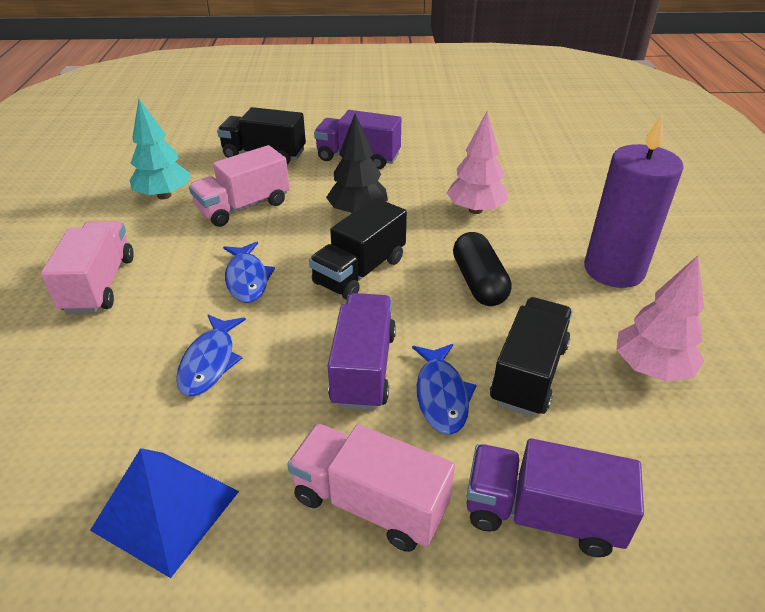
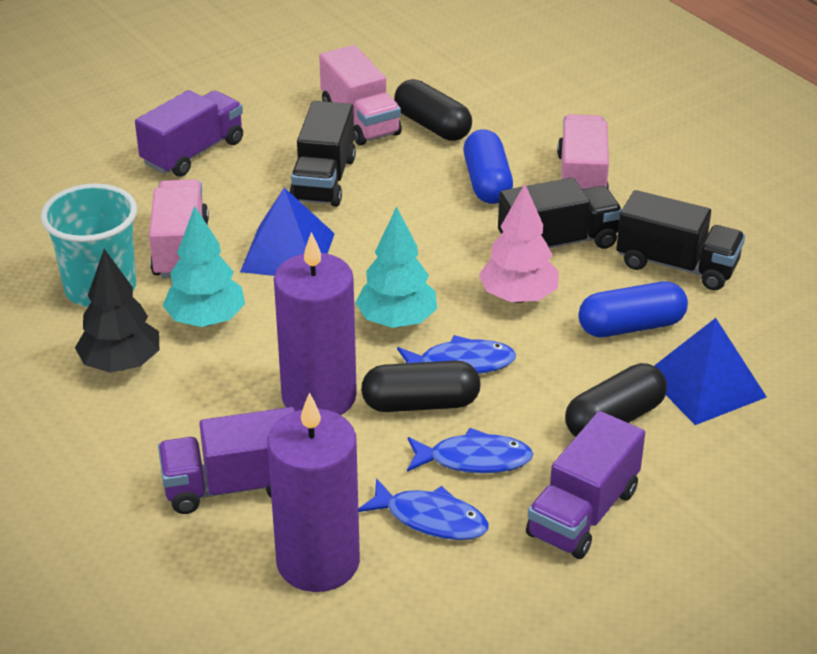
black capsule: [453,232,512,306] = 1 -> [361,360,481,412] [394,79,472,141] [565,363,667,437] = 3
blue capsule: none = 0 -> [463,129,513,204] [578,281,688,337] = 2
blue pyramid: [90,448,239,578] = 1 -> [240,188,335,276] [654,318,767,425] = 2
pink tree: [447,111,508,214] [616,255,704,382] = 2 -> [479,184,559,303] = 1
purple candle: [584,115,684,288] = 1 -> [267,392,360,592] [274,232,357,415] = 2
turquoise cup: none = 0 -> [41,184,137,307] = 1
turquoise tree: [129,99,191,199] = 1 -> [163,206,245,327] [356,207,437,328] = 2

